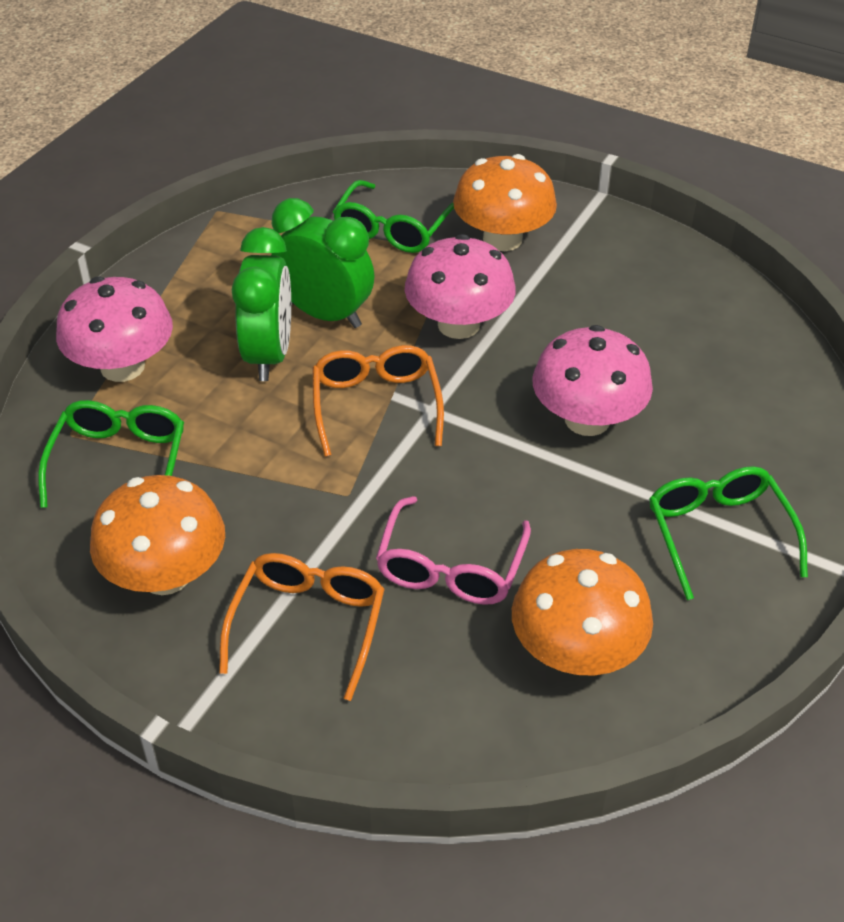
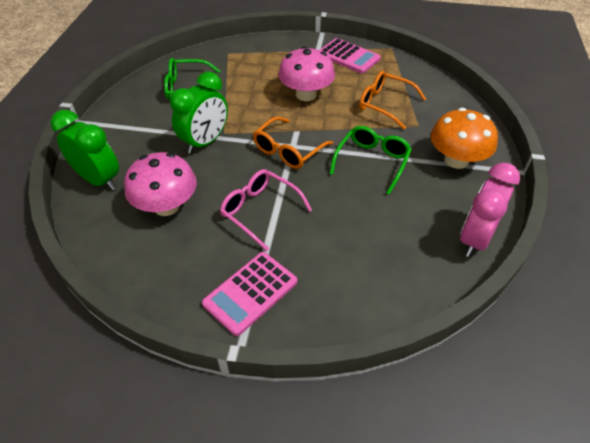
green glasses: [38,400,184,508] [333,180,454,253] [649,466,808,600] = 3 -> [164,58,221,100] [330,126,412,195] = 2
orange mushroom: [90,475,225,595] [453,154,557,251] [512,549,653,675] = 3 -> [431,108,498,169] = 1
pink calculator: none = 0 -> [202,252,297,336] [320,38,381,74] = 2
pink clock: none = 0 -> [460,162,520,257] = 1
pink mushroom: [56,276,173,382] [404,234,516,339] [533,325,653,436] = 3 -> [124,152,197,216] [278,46,335,101] = 2

